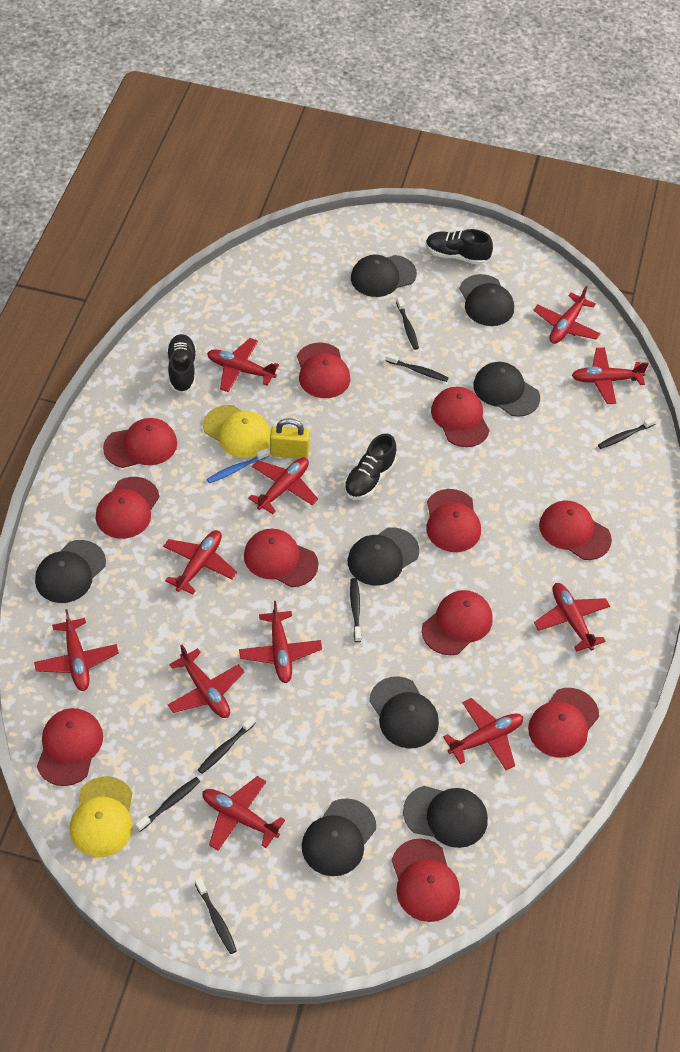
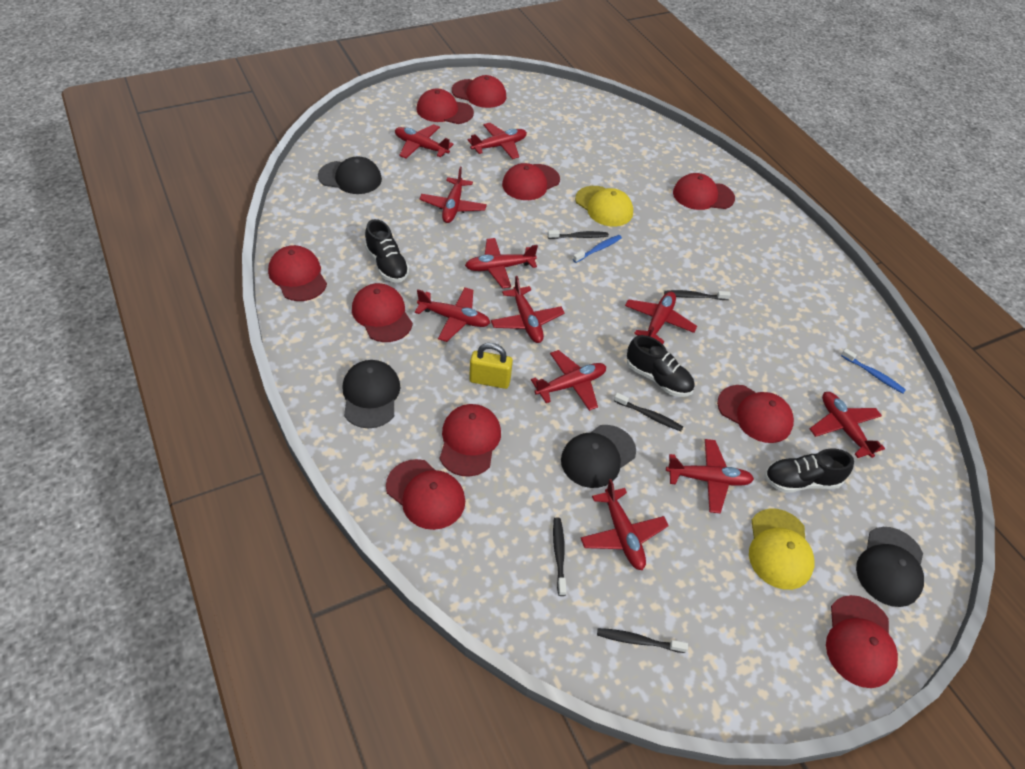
black cap: [35,540,106,603] [302,798,376,876] [348,527,419,586] [351,255,417,297] [369,676,439,749] [403,786,488,848] [459,274,514,326] [473,362,540,417] = 8 -> [318,156,382,194] [342,360,400,429] [561,425,636,488] [856,527,924,607] = 4
black toothbrush: [135,777,200,832] [195,878,237,954] [198,716,256,774] [350,578,361,642] [386,353,449,382] [396,297,419,350] [598,417,657,449] = 7 -> [548,230,609,239] [553,517,566,596] [597,628,688,653] [614,393,683,431] [664,290,731,300] = 5
blue toothbrush: [207,448,270,483] = 1 -> [573,235,622,263] [841,348,906,393] = 2
red cap: [37,708,103,786] [96,477,159,539] [103,418,177,468] [244,529,318,587] [297,343,350,398] [392,838,460,922] [422,590,493,655] [426,489,481,552] [431,387,490,447] [528,688,599,758] [539,501,612,560] = 11 -> [268,245,327,301] [352,283,413,342] [386,459,465,530] [416,88,474,124] [440,404,501,477] [452,75,506,108] [502,163,560,200] [673,173,735,210] [717,385,794,443] [826,595,898,688] = 10

